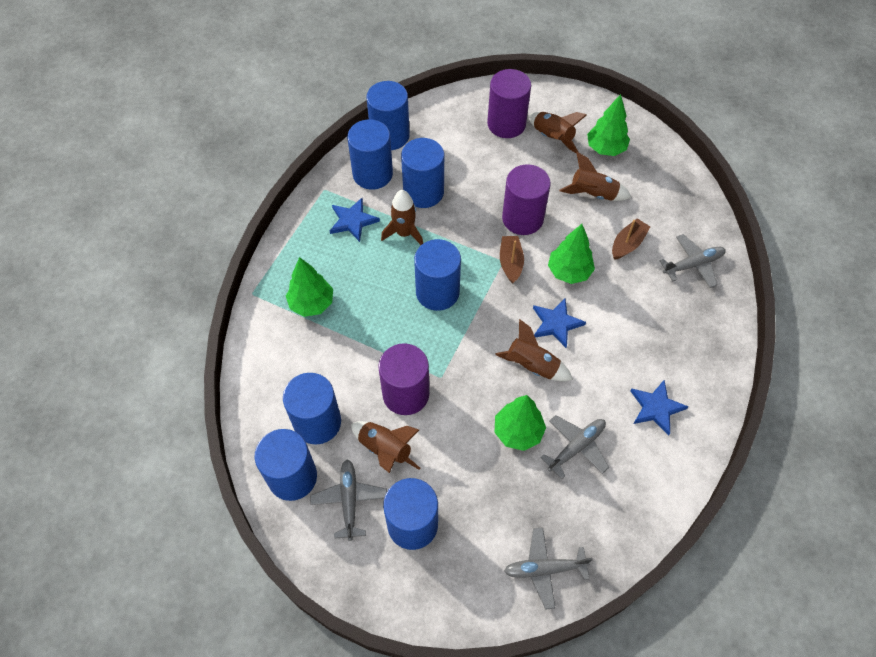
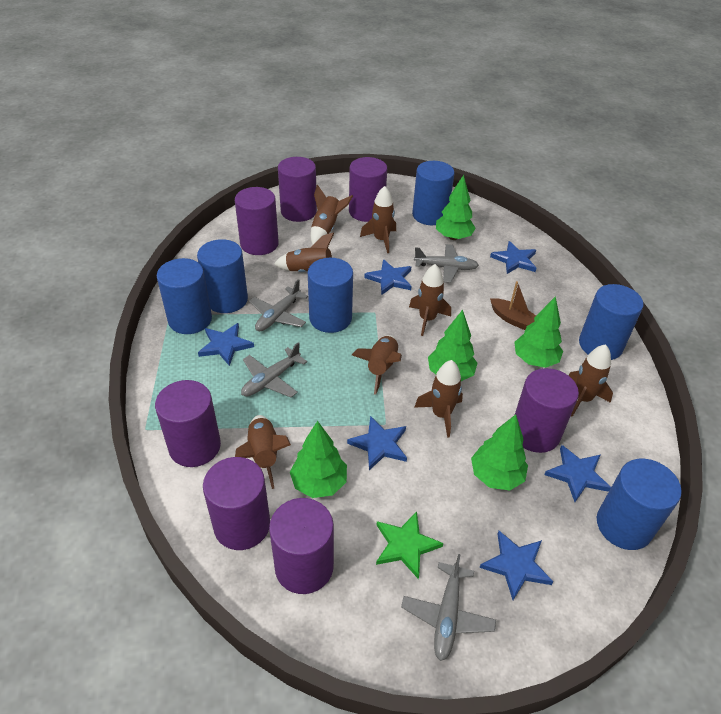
blue cylinder: [255,429,317,501] [283,373,341,444] [347,120,393,190] [367,81,410,150] [383,478,438,550] [401,138,444,208] [414,239,461,311] = 7 -> [157,258,212,334] [197,239,248,313] [308,258,353,333] [412,161,455,225] [579,284,643,360] [597,459,682,550] = 6
blue star: [330,198,380,242] [533,298,586,348] [630,380,689,435] = 3 -> [198,323,254,366] [347,416,407,470] [364,259,412,295] [479,531,553,600] [490,241,536,274] [544,445,611,502] = 6
brown boat: [500,236,524,284] [612,219,650,260] = 2 -> [490,281,536,330] = 1
brown rocket: [351,421,420,473] [381,190,423,245] [495,319,573,381] [528,112,587,154] [559,152,631,201] = 5 -> [235,415,291,489] [274,232,334,272] [311,184,353,245] [352,335,402,395] [360,186,396,253] [409,264,451,336] [414,360,463,438] [568,344,613,417] = 8
green star: none = 0 -> [376,511,443,579] = 1
green tree: [286,257,333,317] [495,395,546,451] [548,224,595,284] [587,94,630,156] = 4 -> [290,421,347,498] [428,310,477,381] [436,175,476,240] [471,414,528,490] [514,296,563,368] = 5
purple cylinder: [378,343,429,415] [487,69,531,138] [502,164,551,235] = 3 -> [155,380,221,467] [203,457,270,550] [235,187,279,255] [269,498,334,594] [278,157,317,222] [349,157,387,222] [515,368,579,453] = 7

